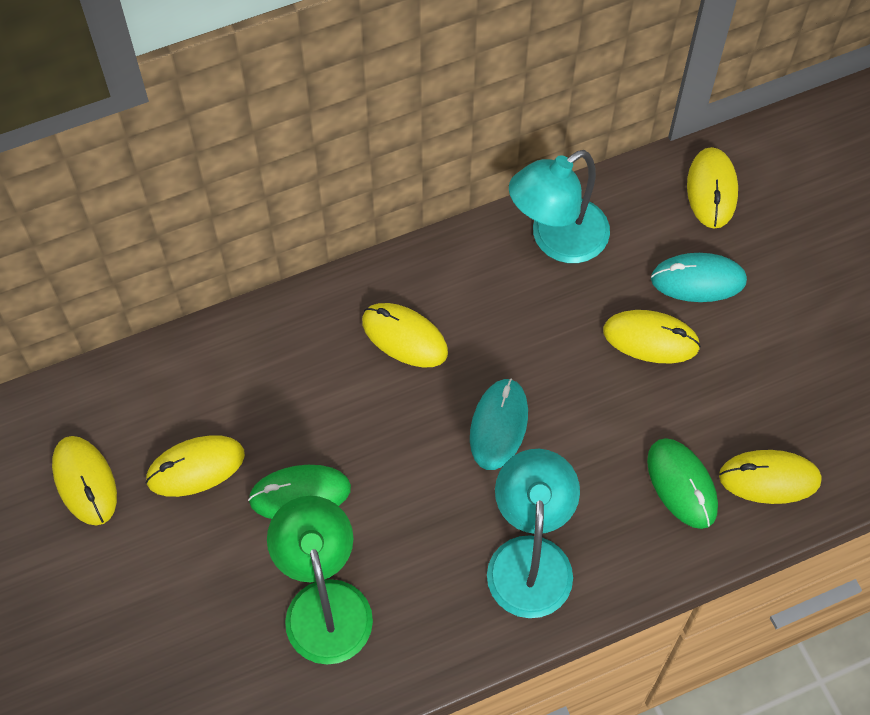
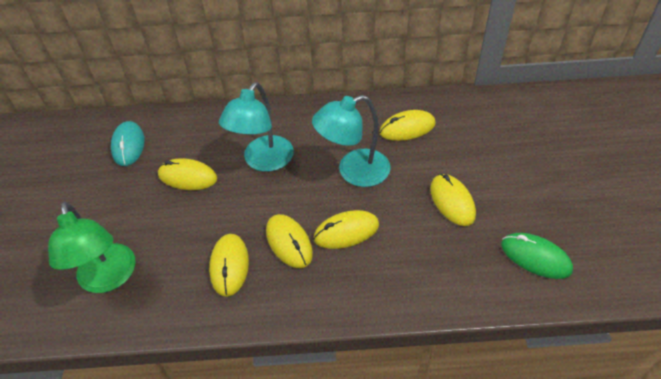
green mouse: [248,465,351,519] [647,438,718,529] = 2 -> [501,233,573,279] = 1
turquoise mouse: [470,379,528,470] [651,253,747,302] = 2 -> [111,121,144,166] = 1

